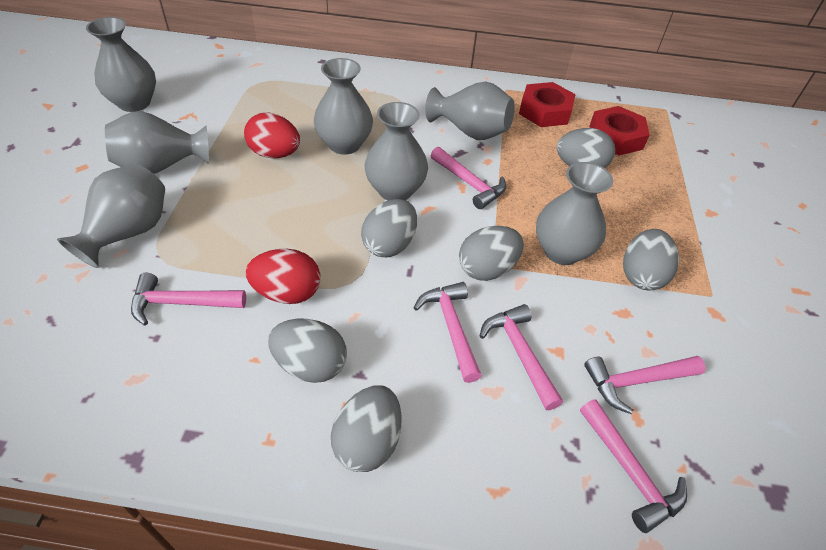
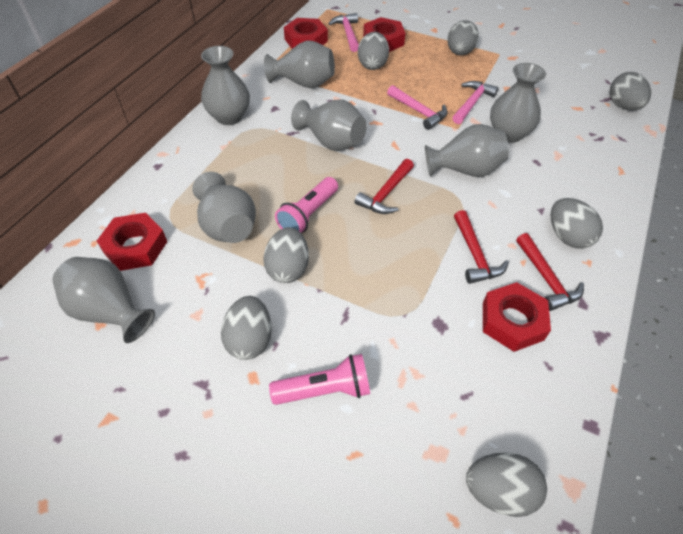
grey egg: [268,319,347,383] [331,385,402,472] [361,199,417,257] [459,226,524,281] [557,128,615,168] [623,229,679,291] = 6 -> [221,296,272,360] [263,227,309,283] [358,32,389,70] [447,20,479,55] [466,453,547,517] [551,198,603,249] [610,72,651,110] = 7
pink flashlight: none = 0 -> [269,354,370,405] [275,177,338,233] = 2
pink hammer: [131,273,246,326] [414,282,482,383] [431,147,506,209] [480,304,563,410] [580,399,687,533] [584,356,706,414] = 6 -> [328,13,359,52] [387,85,448,130] [452,81,498,124] = 3
red egg: [244,113,300,158] [246,249,320,304] = 2 -> none = 0
red hammer: none = 0 -> [355,159,414,214] [454,210,509,284] [516,233,584,311] = 3
red nut: [519,82,576,127] [590,106,650,156] = 2 -> [97,213,167,271] [284,18,328,49] [363,17,405,52] [483,282,551,352] = 4

